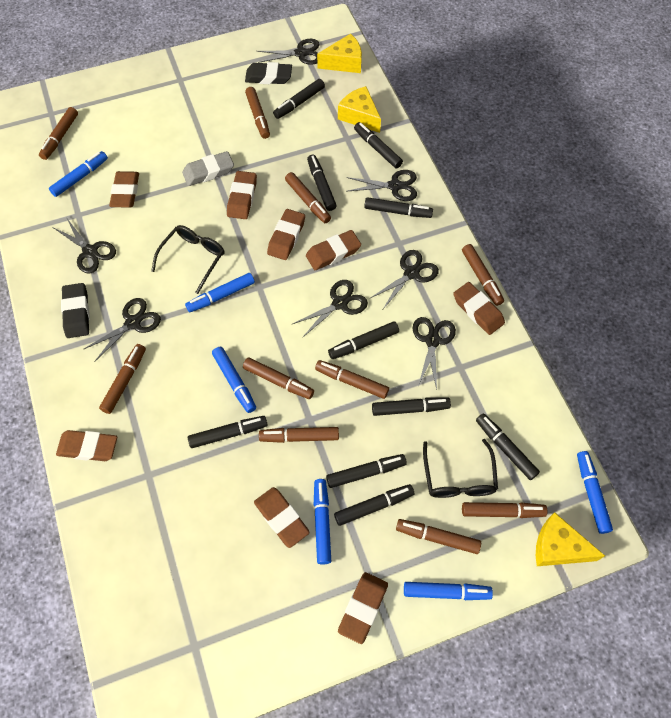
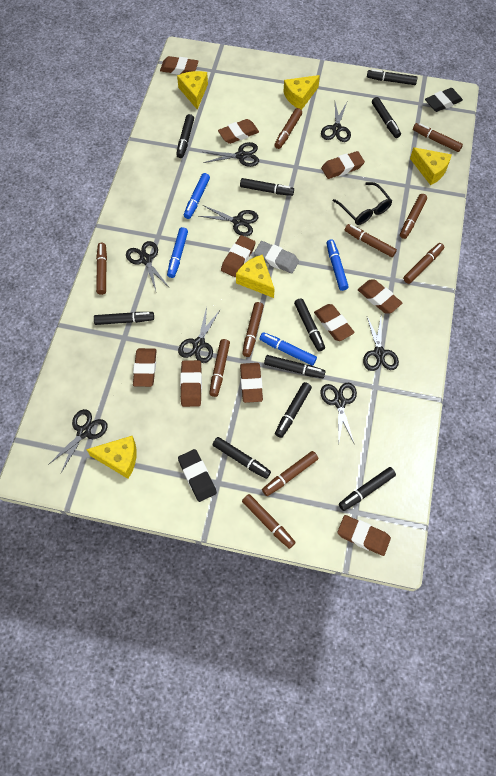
black glasses: [151,225,225,294] [423,439,498,498] = 2 -> [333,182,392,225] = 1
black scissors: [52,217,116,274] [83,298,161,362] [257,39,319,65] [293,280,368,338] [346,170,417,201] [369,250,439,309] [412,317,456,390] = 7 -> [48,409,108,473] [126,241,169,291] [178,307,221,363] [199,205,259,236] [203,142,259,167] [320,383,357,443] [321,102,351,142] [363,317,399,371] = 8
blue marker: [49,151,108,197] [185,273,255,312] [212,347,256,413] [314,479,331,564] [404,582,493,600] [577,451,613,534] = 6 -> [167,227,188,278] [184,173,210,219] [260,332,317,366] [327,239,349,291] = 4
brown eraser: [56,430,117,461] [109,171,139,208] [227,171,257,219] [254,487,310,548] [267,209,305,260] [306,230,361,270] [338,572,388,644] [453,282,505,335] = 8 -> [133,348,157,387] [160,56,199,75] [180,360,202,407] [218,119,259,144] [221,235,256,277] [240,363,263,403] [314,304,355,341] [321,151,365,179] [337,515,391,556] [358,279,402,313] = 10
yellow cheese: [317,34,362,73] [338,86,381,133] [536,512,605,566] = 3 -> [86,436,136,479] [177,71,208,110] [236,255,274,298] [283,75,320,110] [410,147,452,185] = 5

